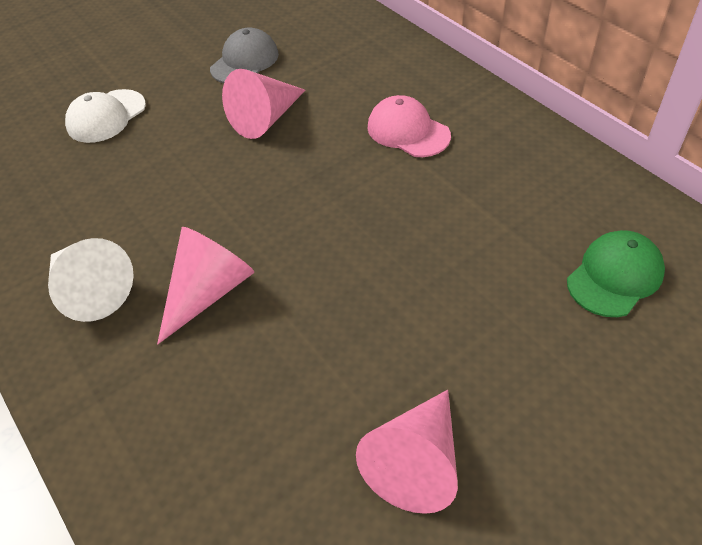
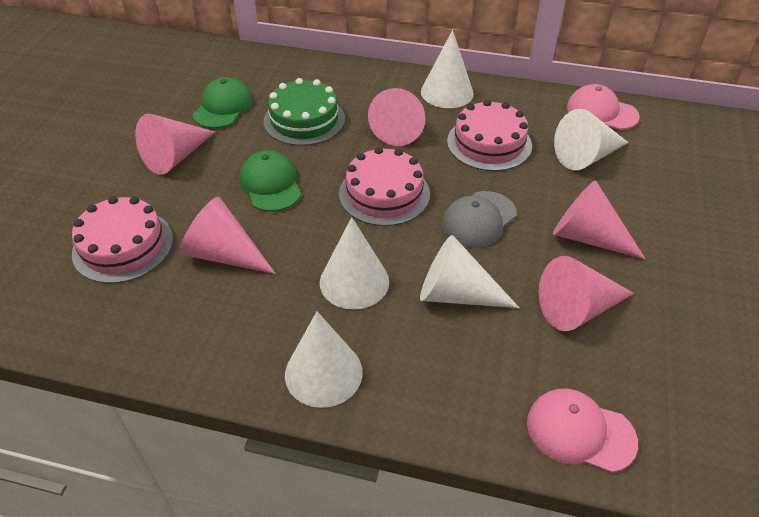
green cake: none = 0 -> [264,78,345,146] = 1
green cap: [567,230,665,317] = 1 -> [193,77,253,129] [240,150,301,212] = 2
pink cake: none = 0 -> [72,196,173,283] [339,147,430,226] [447,100,532,171] = 3
pink cap: [367,95,451,157] = 1 -> [527,389,638,473] [567,84,640,130] = 2
pink cone: [157,227,254,344] [222,69,305,139] [356,390,458,514] = 3 -> [135,114,215,175] [180,197,276,274] [368,88,426,146] [539,256,634,331] [553,180,646,260] = 5
white cap: [65,89,146,143] = 1 -> none = 0
white cone: [48,238,134,322] = 1 -> [285,311,363,408] [320,217,389,310] [420,235,519,308] [421,30,474,108] [554,109,629,170] = 5

